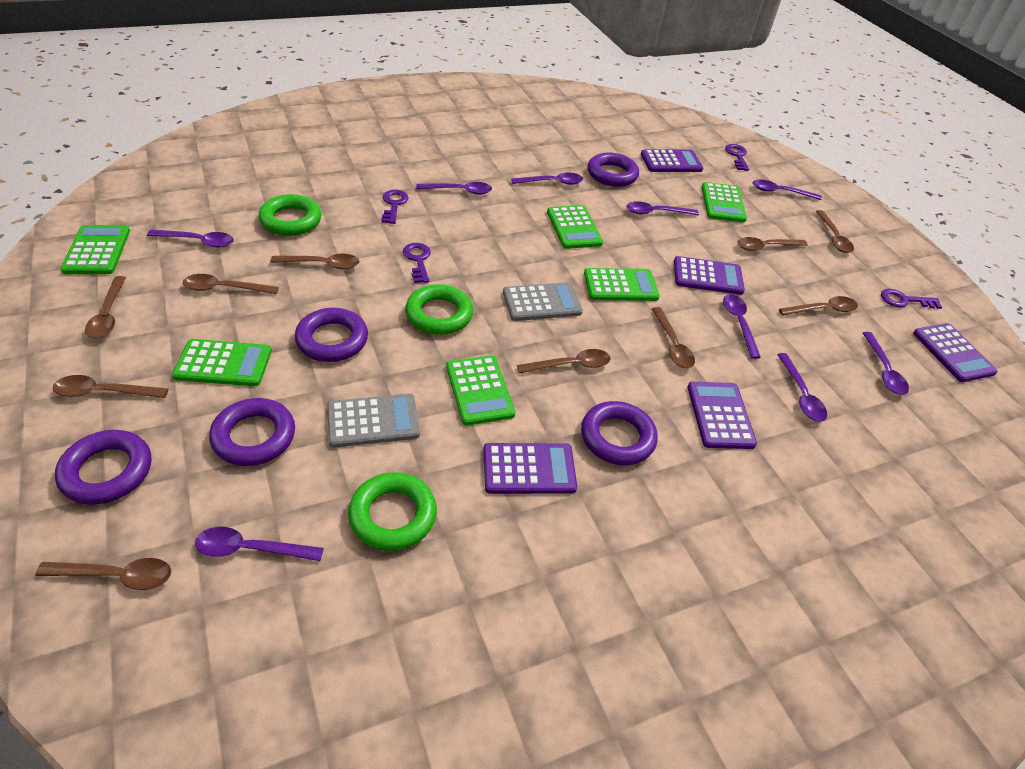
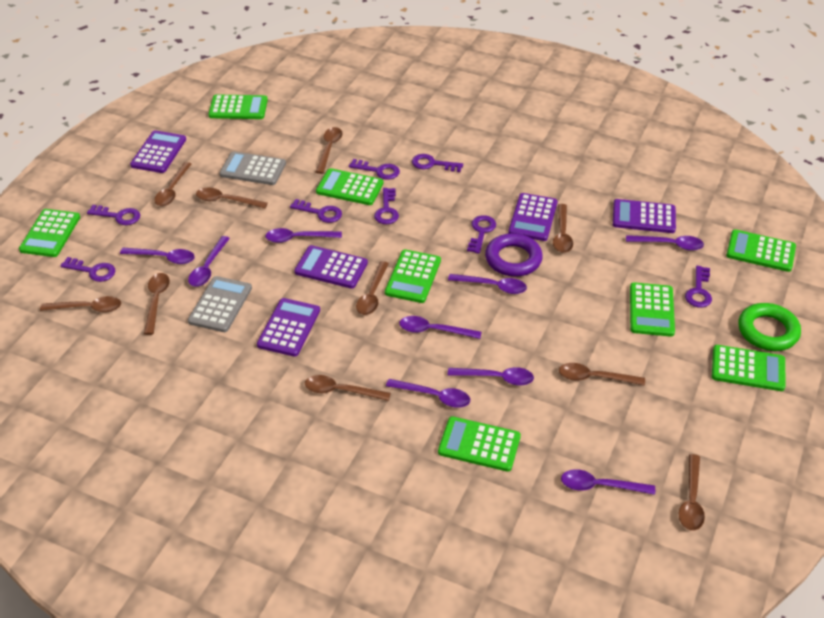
green calculator: [61,225,130,274] [172,339,272,386] [446,355,516,425] [547,205,603,249] [584,268,660,301] [702,182,747,222] = 6 -> [19,209,80,257] [208,94,268,119] [316,168,383,205] [385,250,441,303] [438,416,521,472] [630,282,675,337] [712,345,786,391] [726,229,796,272] = 8
green ring: [259,194,321,236] [348,472,437,551] [405,284,473,335] = 3 -> [738,303,801,351] = 1
purple key: [382,190,408,224] [403,243,431,283] [725,144,749,171] [881,289,942,309] = 4 -> [60,257,115,282] [87,205,140,225] [290,199,342,223] [349,159,400,180] [374,188,399,224] [412,154,463,172] [467,215,496,254] [685,266,712,308] = 8
purple ring: [55,430,151,505] [209,398,295,466] [295,308,368,362] [581,401,658,465] [588,153,639,187] = 5 -> [485,233,543,277] = 1

